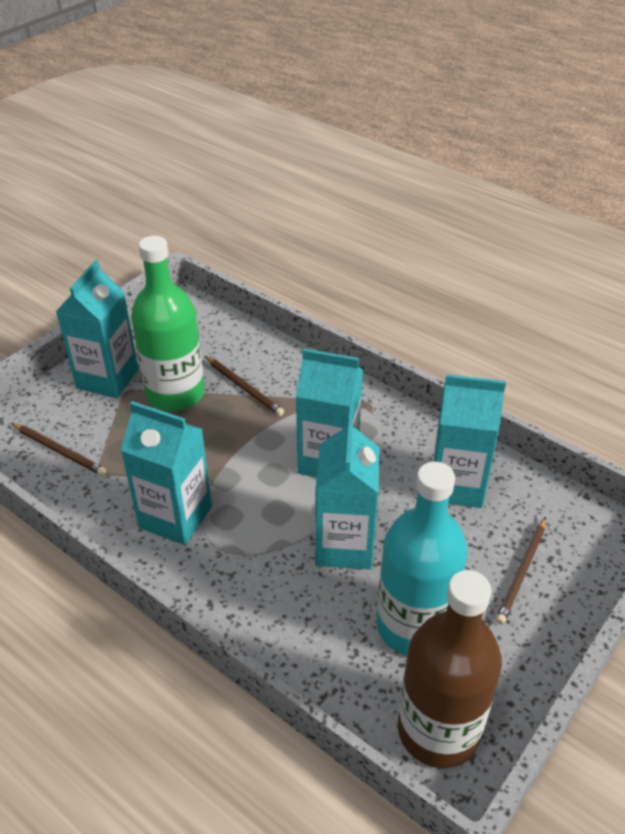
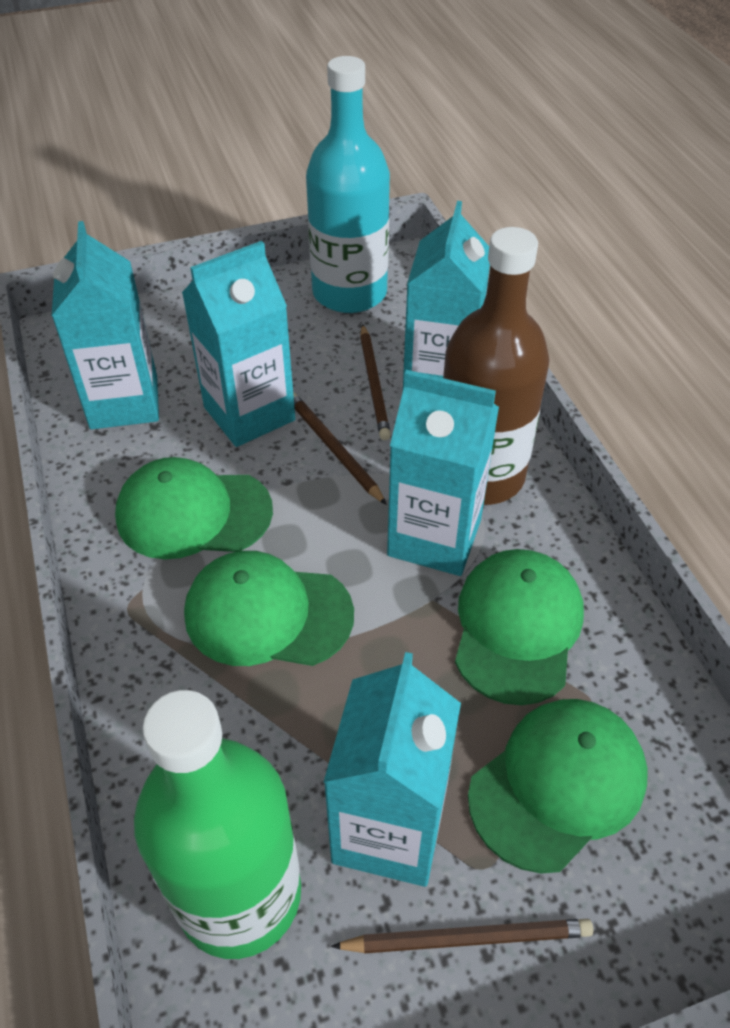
green cap: none = 0 -> [115,457,273,559] [184,551,354,666] [455,549,584,705] [468,699,648,873] = 4

